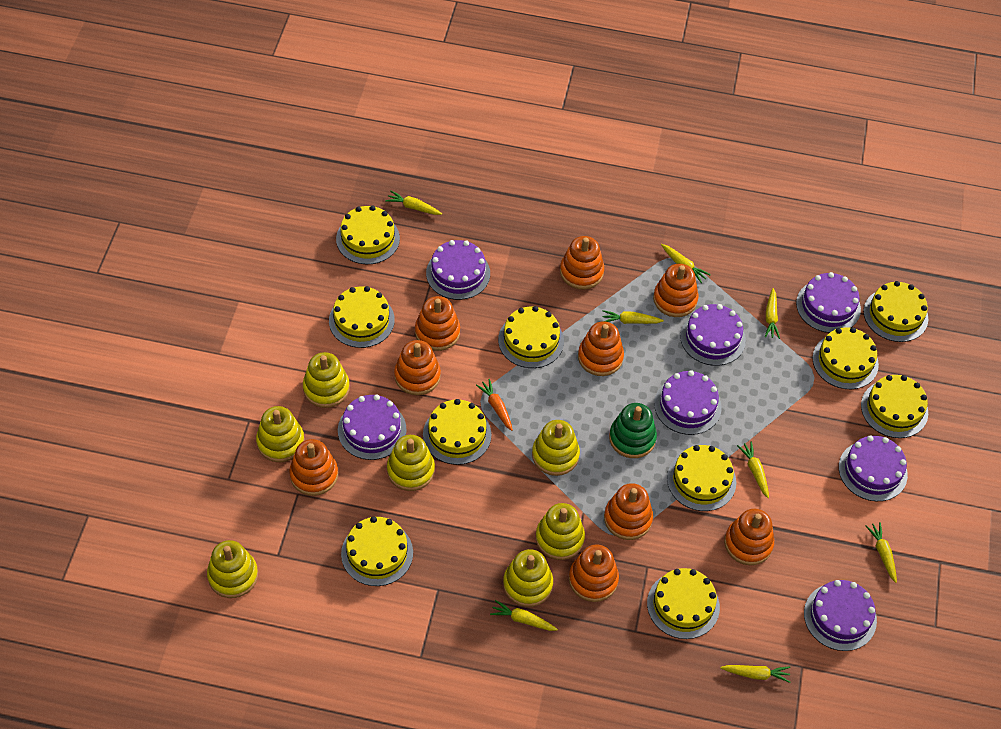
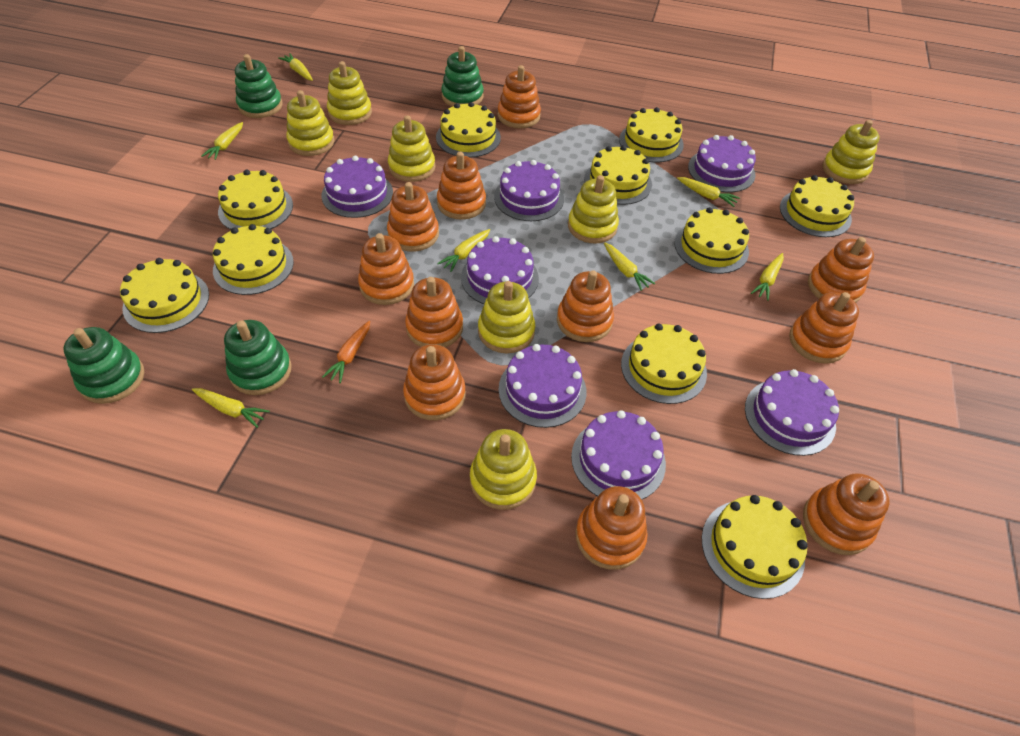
green stacking toy: [609,403,657,458] = 1 -> [63,327,144,404] [224,320,292,395] [235,54,282,118] [441,46,484,107] = 4
orange stacking toy: [289,439,338,496] [394,340,441,395] [415,296,460,351] [560,236,604,290] [569,545,619,602] [578,321,624,376] [604,483,653,540] [653,264,699,317] [724,509,774,565] = 9 -> [358,233,414,305] [387,182,439,251] [403,344,466,420] [405,277,463,347] [437,152,486,220] [498,65,541,128] [557,270,614,342] [575,486,648,570] [789,292,859,364] [803,473,889,555] [808,237,874,303] = 11
yellow carrot: [385,191,442,215] [490,600,558,631] [602,310,664,324] [661,244,711,283] [720,665,790,683] [737,441,769,498] [765,288,780,339] [865,522,897,583] = 8 -> [192,388,270,428] [202,122,243,160] [278,54,313,81] [437,229,490,272] [604,243,655,291] [677,177,740,207] [751,253,784,301] = 7

